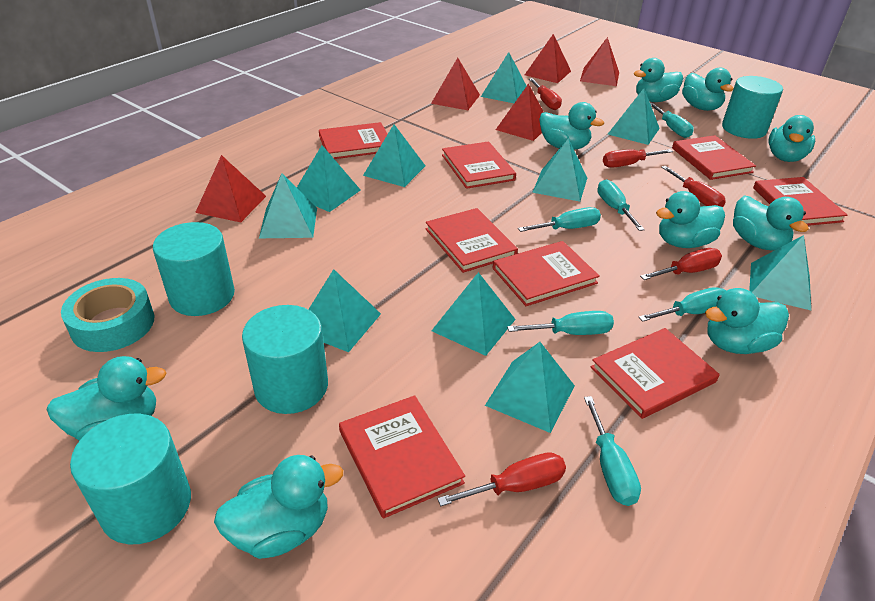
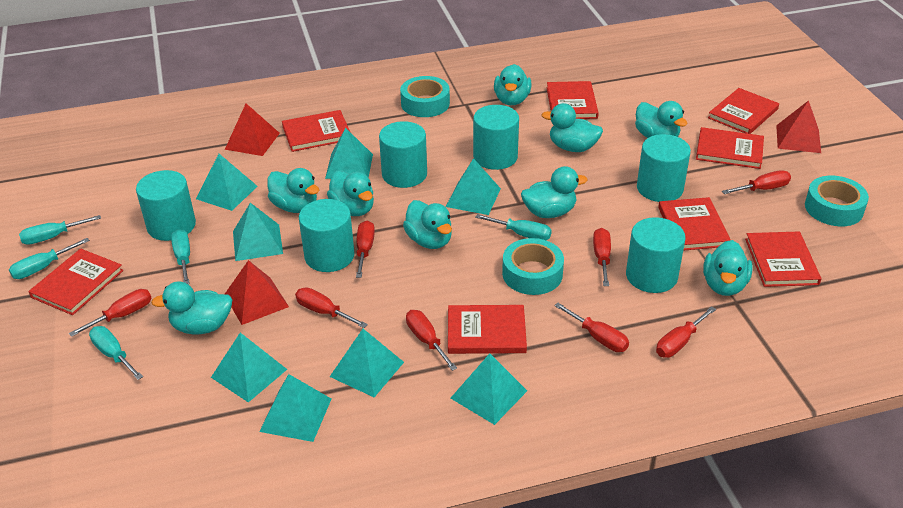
red pyramid: [195,155,266,222] [431,58,480,110] [496,84,544,141] [525,34,571,83] [580,37,619,86] = 5 -> [225,104,280,156] [225,260,289,325] [776,100,821,153] = 3
red screwdriver: [437,452,566,506] [529,78,562,110] [603,149,673,168] [640,248,722,280] [661,166,726,207] = 5 -> [69,289,152,337] [295,287,368,328] [356,221,375,278] [406,310,457,371] [554,303,629,352] [593,228,611,286] [656,306,716,358] [722,170,791,194] = 8
turquoise cylinder: [70,414,191,544] [153,222,235,316] [242,305,328,414] [722,76,783,139] = 4 -> [136,170,196,241] [299,199,355,272] [379,121,427,188] [473,105,519,170] [626,217,685,293] [637,134,691,202] = 6
turquoise pyramid: [259,173,317,238] [297,145,361,212] [308,269,381,352] [363,124,425,187] [431,272,516,356] [481,52,526,103] [485,342,575,433] [532,138,587,202] [608,88,660,145] [749,235,811,310] = 10 -> [196,154,257,211] [211,333,287,402] [233,203,283,261] [259,374,331,442] [325,128,373,179] [330,329,404,397] [446,158,501,215] [451,353,527,425] = 8
turquoise screwdriver: [507,311,614,335] [518,207,601,232] [584,396,641,506] [597,179,645,231] [638,287,726,322] [650,103,694,138] = 6 -> [9,238,90,279] [19,215,101,245] [89,326,143,380] [171,229,190,284] [475,214,552,240] = 5
turquoise tape: [61,278,154,352] = 1 -> [400,76,450,117] [502,238,564,295] [805,176,869,226] = 3

